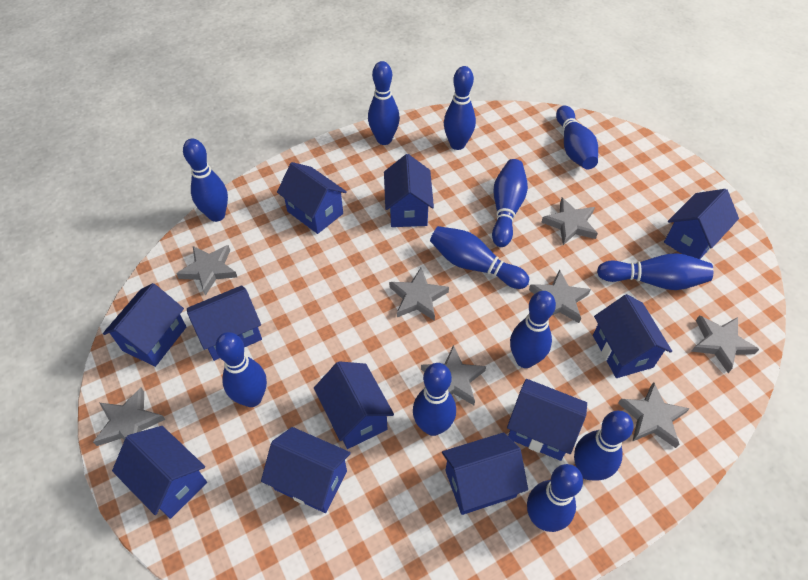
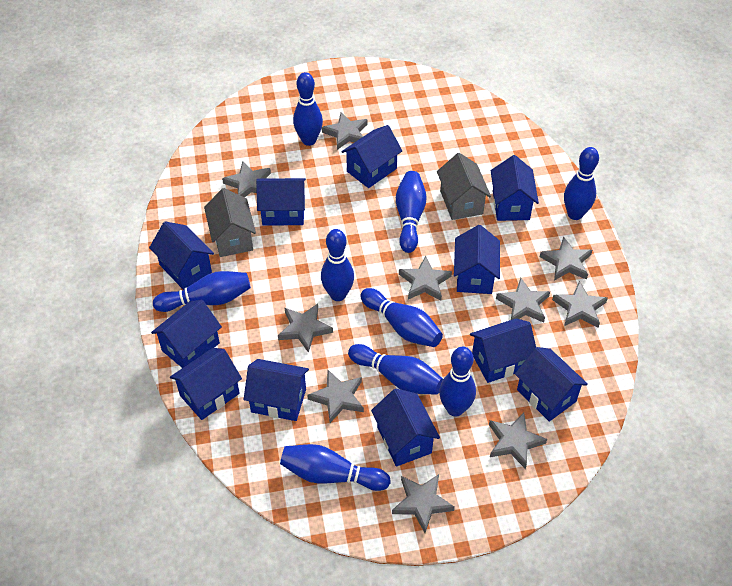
blue bowling pin: [183,139,228,222] [215,332,267,407] [368,61,400,145] [413,363,456,436] [430,226,529,289] [444,66,476,150] [492,159,528,247] [510,291,556,368] [527,464,583,532] [556,106,598,169] [574,411,633,481] [597,253,713,290] = 12 -> [153,271,251,312] [280,444,391,491] [293,72,323,146] [321,229,354,301] [348,344,443,395] [361,288,443,347] [396,171,427,253] [439,346,476,417] [564,147,599,220] = 9
grey house: none = 0 -> [204,188,256,257] [437,153,491,220] = 2
grey star: [93,387,166,446] [176,245,237,296] [389,268,449,321] [421,345,486,405] [529,270,591,323] [541,198,598,245] [618,382,690,448] [691,315,759,373] = 8 -> [222,161,271,197] [278,304,333,353] [307,370,364,423] [322,112,368,150] [392,474,455,533] [399,256,452,301] [489,413,547,469] [496,278,550,323] [540,236,592,281] [552,281,608,328] = 10

